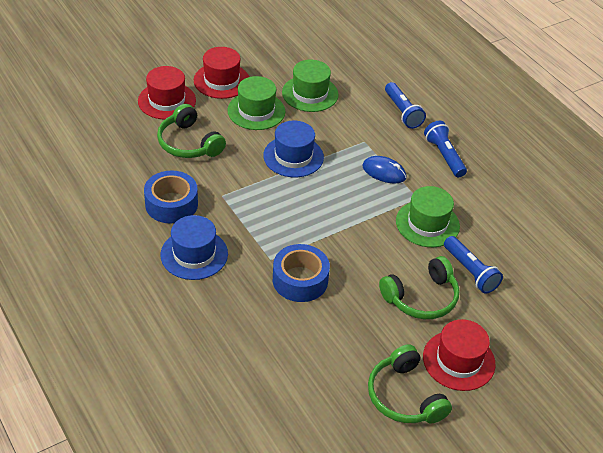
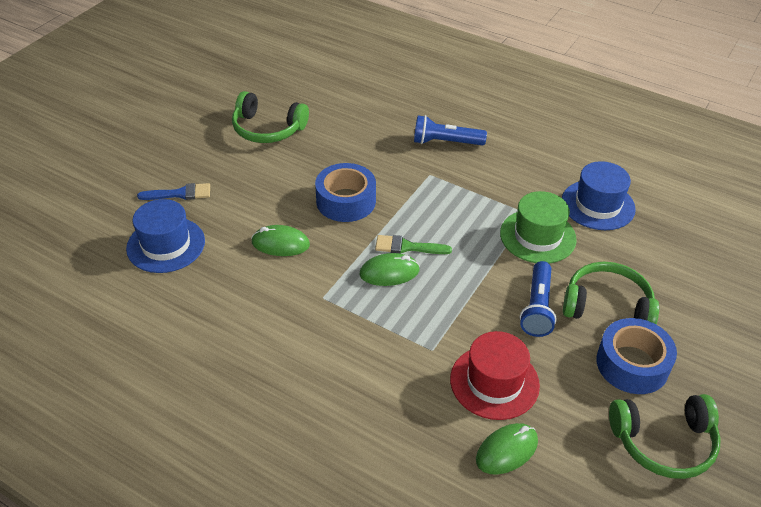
blue brush: none = 0 -> [137,183,210,200] = 1
blue flashlight: [385,82,426,129] [424,121,467,177] [444,236,503,294] = 3 -> [414,115,487,145] [520,261,557,337] = 2
blue mouse: [362,156,407,184] = 1 -> none = 0
green brush: none = 0 -> [375,235,452,254] = 1
green hat: [227,76,285,130] [282,60,339,112] [396,186,460,247] = 3 -> [500,191,577,263] = 1
green mouse: none = 0 -> [251,225,310,256] [359,253,420,286] [476,423,538,475] = 3
red hat: [138,66,196,120] [194,47,249,99] [423,319,496,391] = 3 -> [450,331,540,420] = 1

